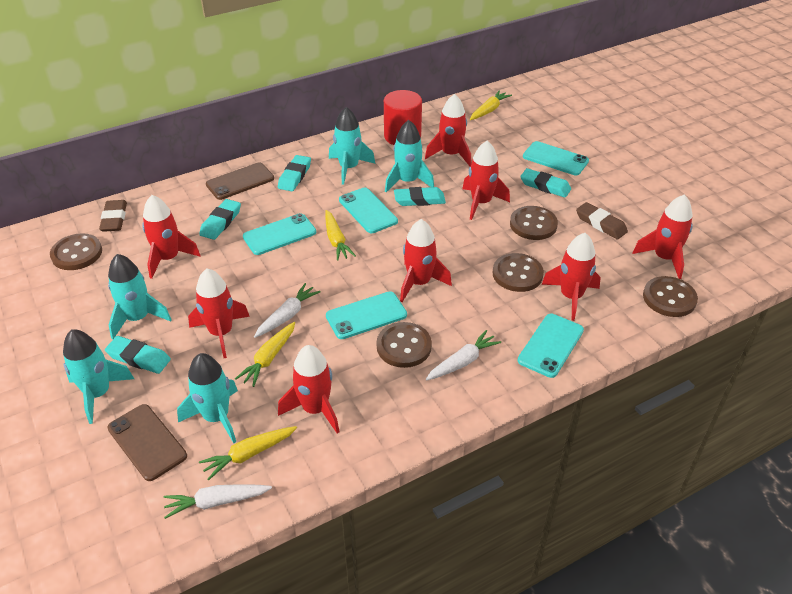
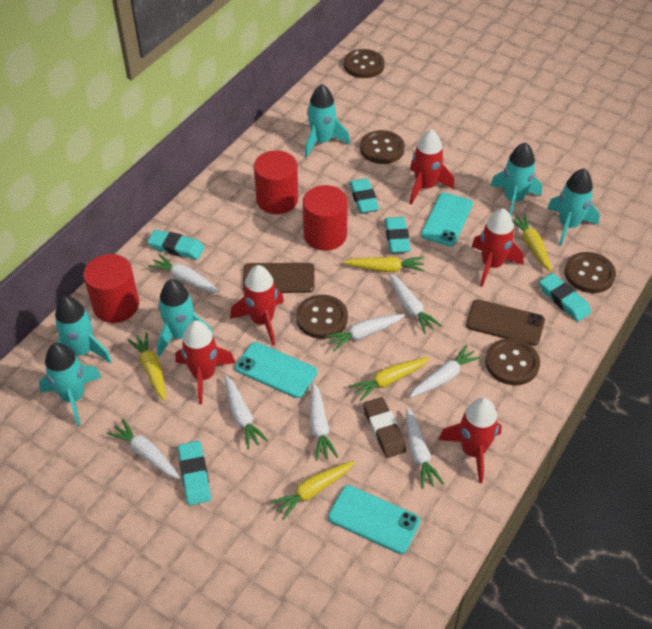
brown eraser: [99,200,127,232] [576,202,628,240] = 2 -> [363,397,406,458] = 1
red cylinder: [384,90,422,145] = 1 -> [83,254,139,323] [254,150,298,214] [303,185,348,251] = 3
red rocket: [142,195,200,279] [188,269,250,358] [278,345,339,433] [400,219,452,302] [425,94,471,167] [462,141,510,220] [542,233,601,321] [632,194,693,279] = 8 -> [175,320,235,404] [230,265,284,346] [410,129,455,205] [439,398,502,483] [472,208,524,287] = 5
turquoise phone: [243,213,316,255] [326,291,407,339] [339,188,398,233] [518,314,584,378] [523,141,589,175] = 5 -> [235,342,317,398] [328,485,420,554] [421,193,473,246] = 3
turquoise rocket: [63,329,134,424] [108,254,172,339] [177,353,238,443] [329,107,375,185] [385,120,434,192] = 5 -> [39,343,101,426] [55,296,112,363] [157,279,214,357] [305,84,350,158] [490,142,542,216] [547,168,600,246] = 6
white carrot: [164,484,272,519] [254,283,320,338] [426,330,501,381] = 3 -> [107,419,180,479] [148,254,220,293] [225,376,268,449] [310,382,338,461] [325,314,405,351] [389,273,442,334] [406,408,444,489] [410,345,481,398] = 8
yellow carrot: [199,426,297,480] [235,322,295,387] [325,210,356,261] [470,90,512,120] = 4 -> [127,332,166,401] [270,461,355,520] [343,256,424,272] [349,357,430,402] [512,214,552,271] = 5

